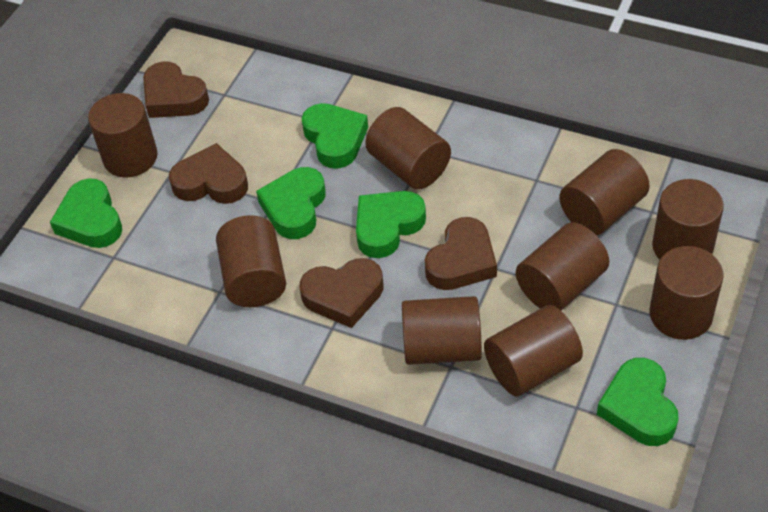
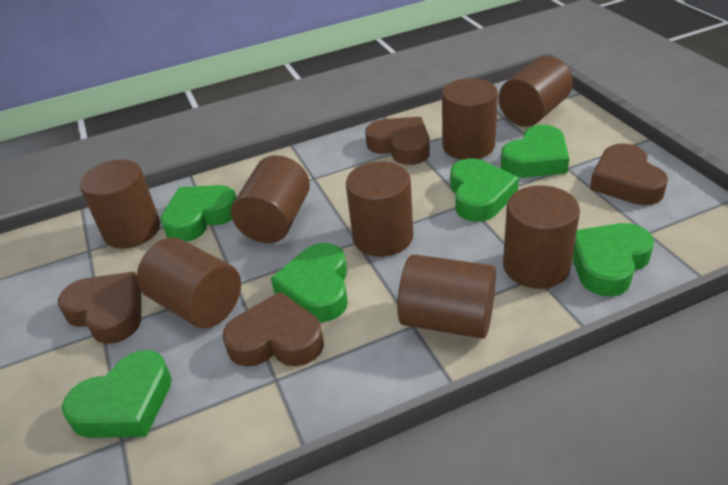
brown cylinder: [88,93,158,178] [216,215,286,307] [365,107,451,189] [402,296,482,365] [484,305,583,397] [516,222,609,311] [559,149,650,235] [650,246,724,340] [652,179,724,260] = 9 -> [80,159,160,249] [137,238,241,328] [231,155,310,243] [346,161,413,257] [397,254,496,339] [442,78,498,160] [498,56,573,127] [503,185,580,289] = 8
green heart: [50,178,122,248] [256,167,326,239] [302,103,368,169] [356,191,426,258] [597,358,678,446] = 5 -> [62,350,172,438] [160,185,237,242] [271,243,348,322] [450,158,519,222] [501,125,569,178] [572,223,654,296] = 6

